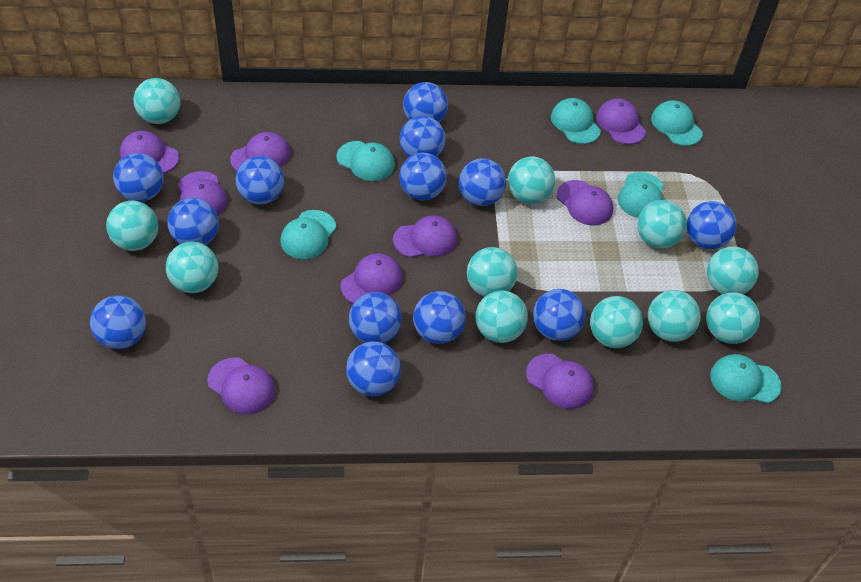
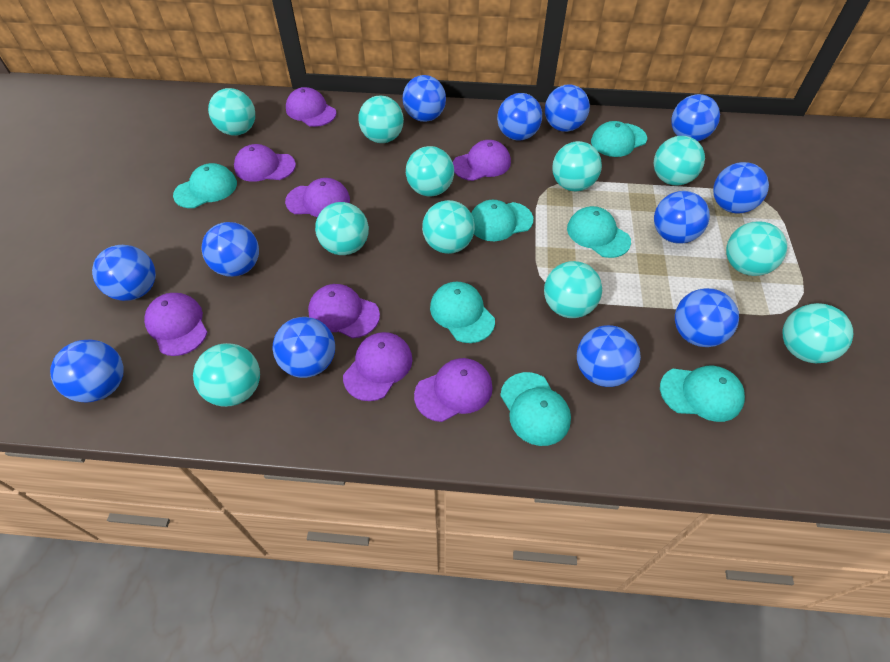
blue ball: [90,295,146,349] [113,153,163,202] [168,198,219,245] [236,156,284,205] [346,341,401,396] [349,292,402,343] [399,153,447,200] [400,116,446,157] [403,82,448,123] [413,291,466,344] [459,158,506,206] [533,289,586,341] [687,201,737,249] = 13 -> [50,339,124,402] [92,245,156,301] [201,222,259,277] [273,317,335,378] [403,75,446,122] [497,93,542,141] [545,85,590,132] [577,325,641,387] [654,191,710,244] [671,94,720,141] [675,288,739,347] [713,162,769,213] = 12
purple cap: [120,131,179,173] [178,171,228,215] [207,357,275,414] [230,132,290,171] [341,253,403,304] [393,215,457,257] [526,354,594,409] [557,180,613,225] [596,98,646,145] = 9 -> [144,293,208,356] [234,144,296,182] [285,178,350,217] [286,87,336,127] [308,284,380,338] [343,332,413,401] [414,358,493,422] [453,140,511,181] = 8
turquoise cap: [280,210,336,259] [336,141,395,181] [551,98,601,144] [618,172,664,218] [651,100,703,146] [710,354,782,403] = 6 -> [173,163,237,208] [430,282,495,343] [471,200,533,241] [500,372,571,446] [567,206,631,258] [591,121,647,157] [660,366,745,422] = 7

